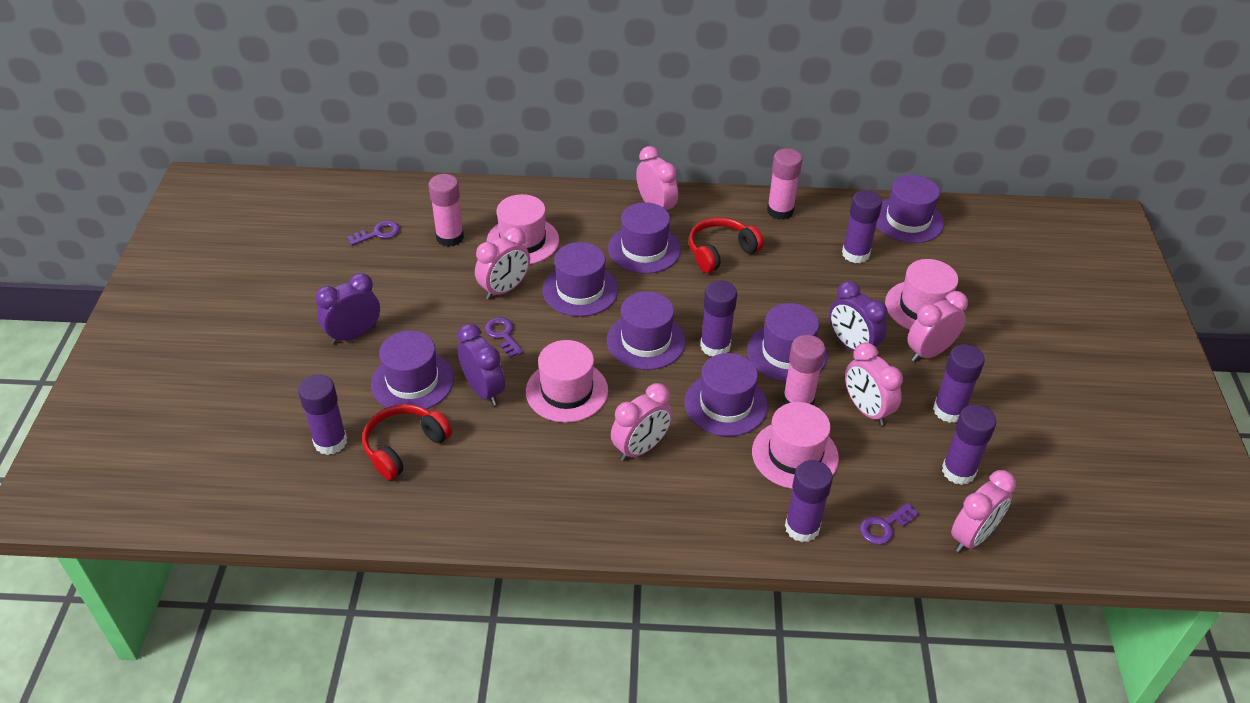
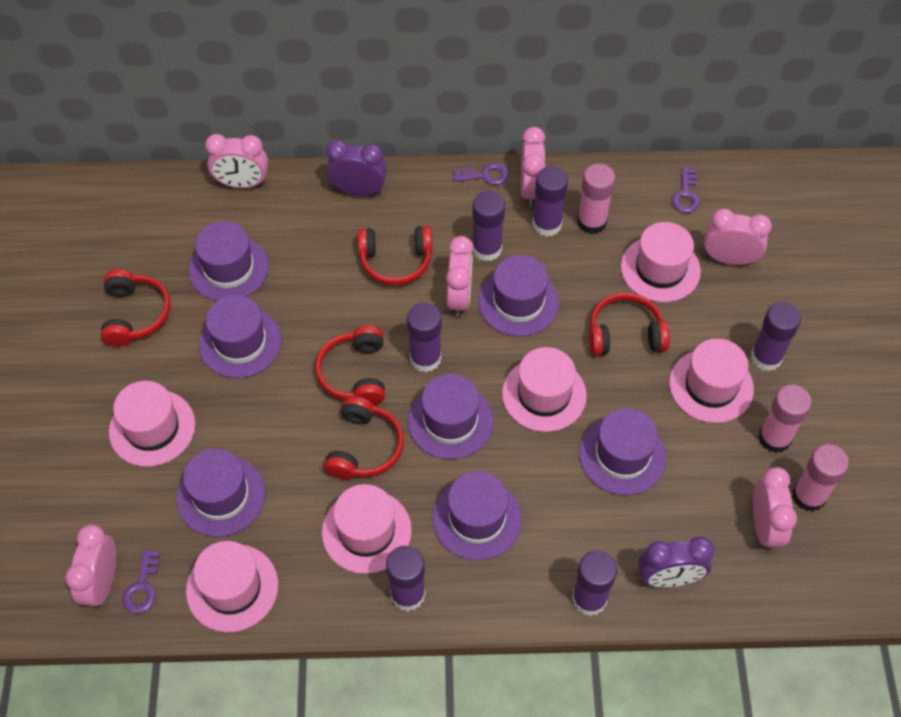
pink hat: [487,194,559,264] [526,340,608,423] [752,402,839,489] [885,259,958,330] = 4 -> [109,381,195,467] [186,541,278,632] [322,484,412,574] [502,347,587,432] [621,222,701,302] [669,338,754,423] = 6
purple clock: [315,273,380,344] [457,324,505,406] [829,281,888,351] = 3 -> [326,140,387,196] [638,536,714,588] = 2
red headphones: [362,404,452,480] [689,217,764,273] = 2 -> [101,269,171,347] [315,326,385,405] [324,396,404,479] [358,226,432,285] [589,292,670,356] = 5

